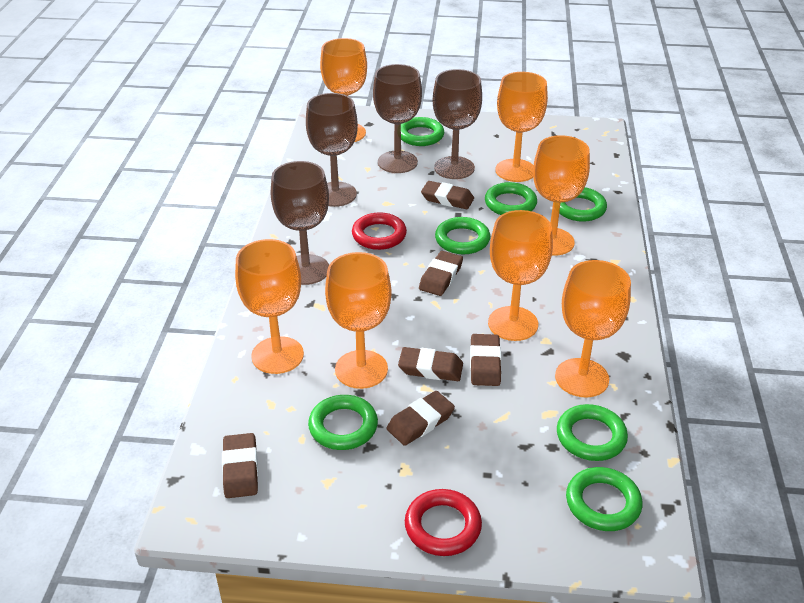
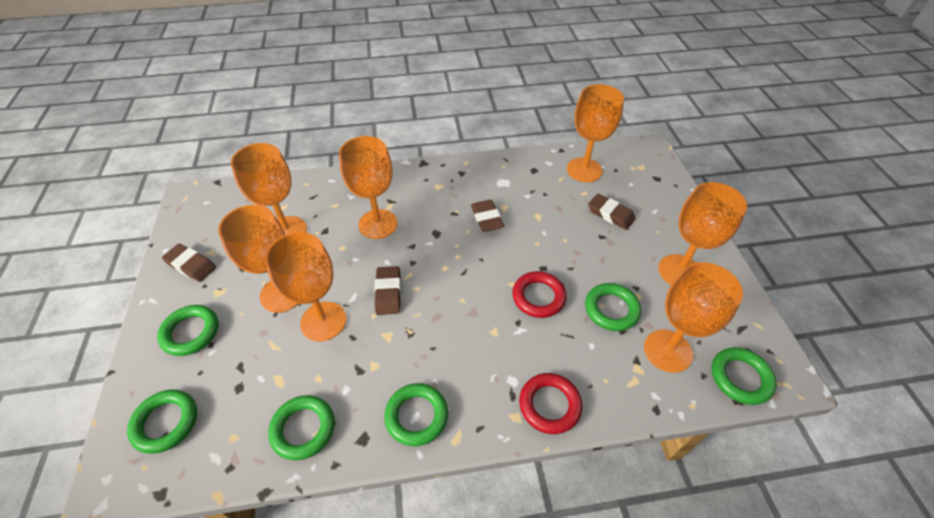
brown eraser: [222,433,258,498] [387,391,455,446] [398,347,463,381] [419,251,463,296] [421,181,474,209] [470,334,501,386] = 6 -> [162,244,216,282] [374,266,401,315] [471,200,504,232] [588,194,636,230] = 4
brown goblet: [271,161,329,285] [306,93,358,207] [373,64,422,173] [433,69,482,179] = 4 -> none = 0
green ring: [308,395,378,450] [401,117,444,146] [435,217,490,254] [485,182,537,215] [557,404,628,461] [559,187,607,222] [566,467,642,531] = 7 -> [127,390,197,454] [157,305,218,356] [268,395,335,460] [384,383,448,446] [585,283,641,331] [712,347,777,405] = 6

